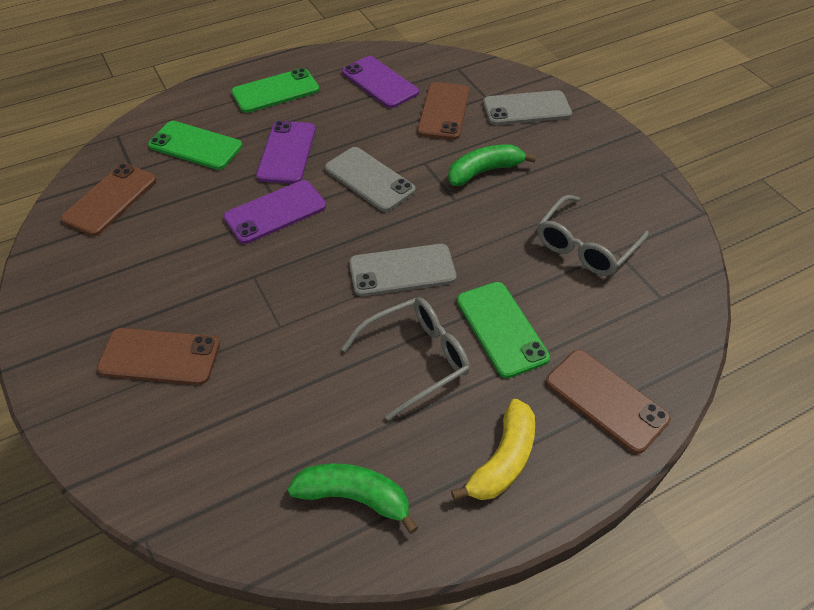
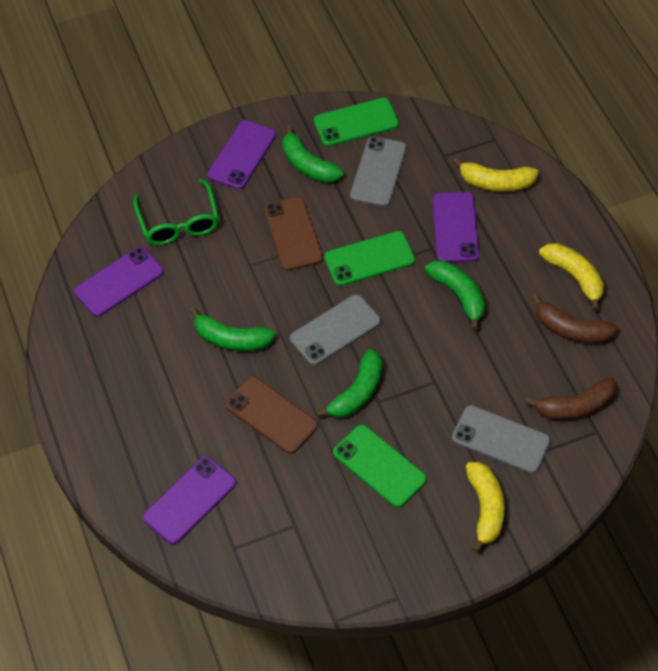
brown banana: none = 0 -> [524,377,616,420] [531,294,618,344] = 2
brown phone: [61,163,156,236] [97,328,220,385] [417,82,469,140] [546,350,671,454] = 4 -> [225,377,318,454] [264,196,323,271] = 2
green banana: [288,463,419,534] [448,144,536,186] = 2 -> [190,308,276,351] [282,125,343,183] [316,349,382,418] [425,260,485,330] = 4
green glasses: none = 0 -> [133,179,219,245] = 1
grey glasses: [341,297,470,420] [537,195,649,276] = 2 -> none = 0
purple phone: [223,180,326,244] [256,121,315,184] [342,56,419,108] = 3 -> [74,247,164,317] [143,456,236,544] [207,120,276,190] [432,192,479,262] = 4
yellow banana: [451,399,535,500] = 1 -> [453,157,539,192] [465,462,505,553] [539,243,604,310] = 3

